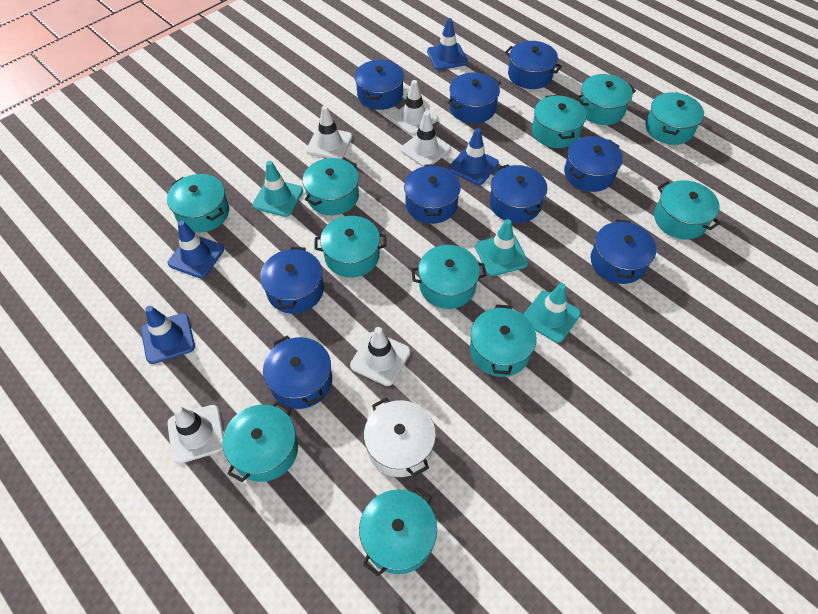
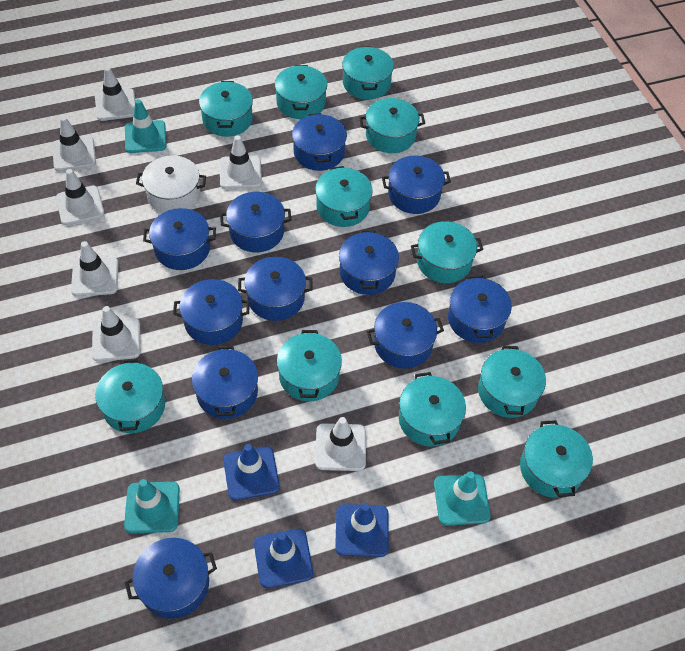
blue pot: [260,247,324,314] [263,335,332,409] [355,60,404,110] [404,164,461,224] [448,73,500,123] [490,164,547,223] [505,41,562,89] [564,136,623,192] [591,219,656,284] = 9 -> [125,538,217,619] [143,208,216,270] [173,279,250,345] [192,346,258,419] [220,192,292,252] [238,257,313,321] [292,113,347,171] [339,230,399,295] [367,302,444,369] [382,156,451,214] [448,275,512,343] = 11
blue traffic cone: [141,306,195,364] [168,221,224,278] [427,18,468,70] [449,128,499,185] = 4 -> [223,444,280,500] [254,529,313,588] [335,503,389,557] = 3
white traffic cone: [168,405,224,464] [306,106,352,159] [350,327,411,386] [390,80,438,136] [401,111,451,167] = 5 -> [52,116,96,171] [56,169,104,226] [71,241,119,296] [92,306,140,362] [95,67,136,121] [220,135,262,189] [315,417,366,471] = 7

